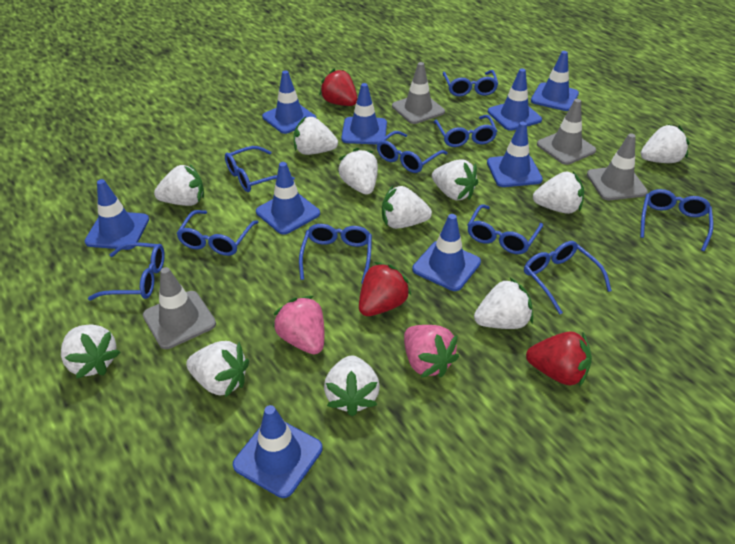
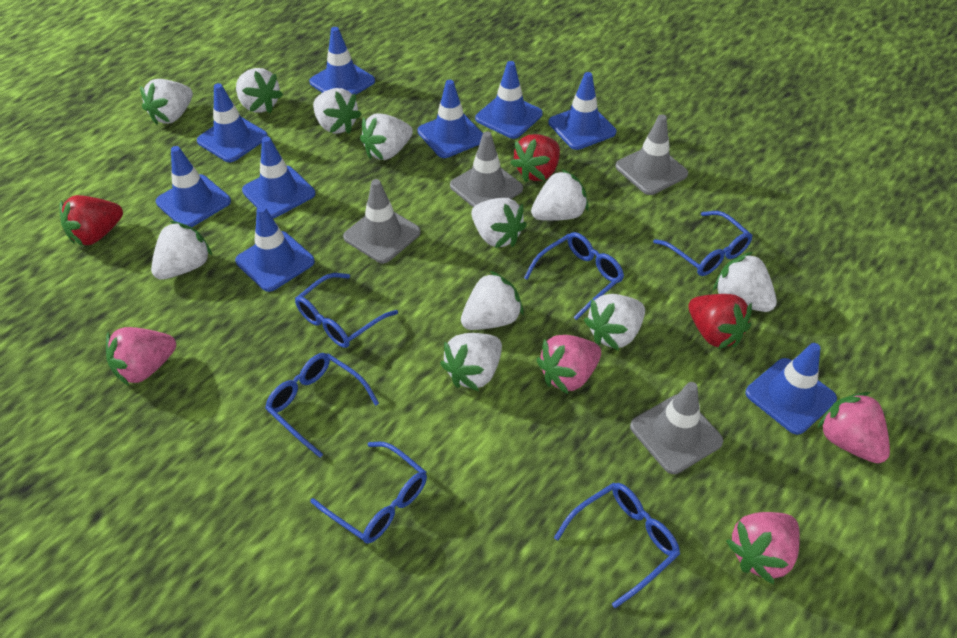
blue glasses: [88,242,165,301] [176,210,259,256] [225,146,295,192] [299,224,372,284] [377,131,448,173] [433,115,497,147] [443,70,498,96] [467,204,543,254] [524,241,612,314] [640,189,713,251] = 10 -> [265,353,379,458] [295,273,398,348] [311,442,427,543] [524,232,624,320] [554,483,680,608] [653,211,753,276] = 6
pink strawberry: [273,296,324,354] [404,325,459,377] = 2 -> [106,327,176,386] [536,335,601,394] [726,512,800,584] [818,392,890,463] = 4

